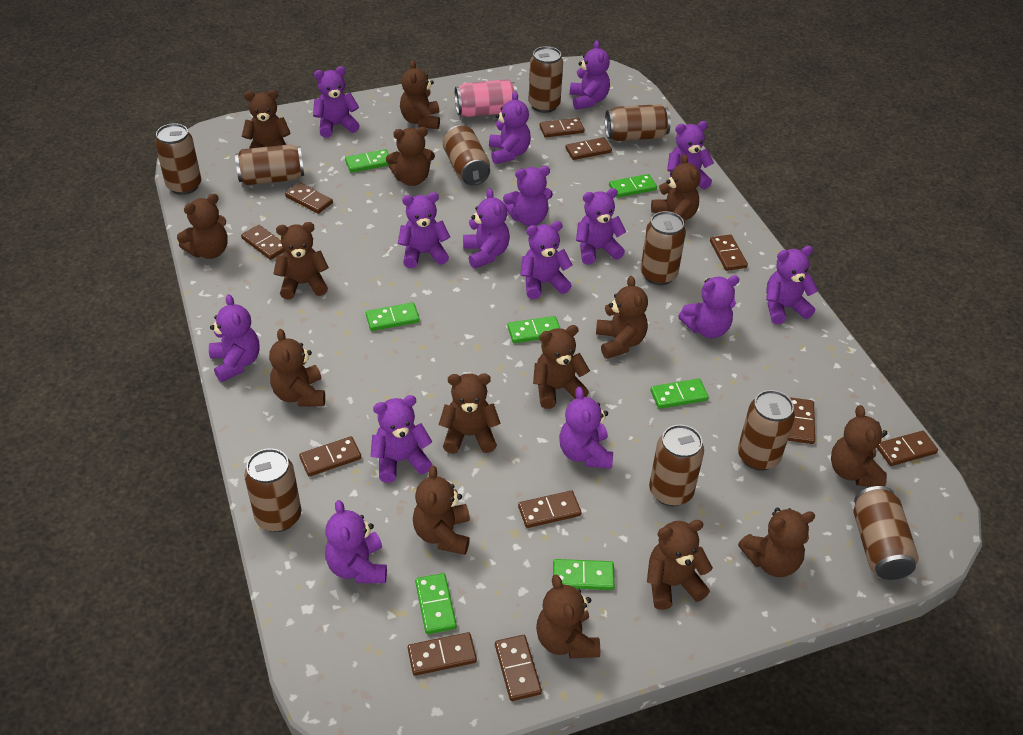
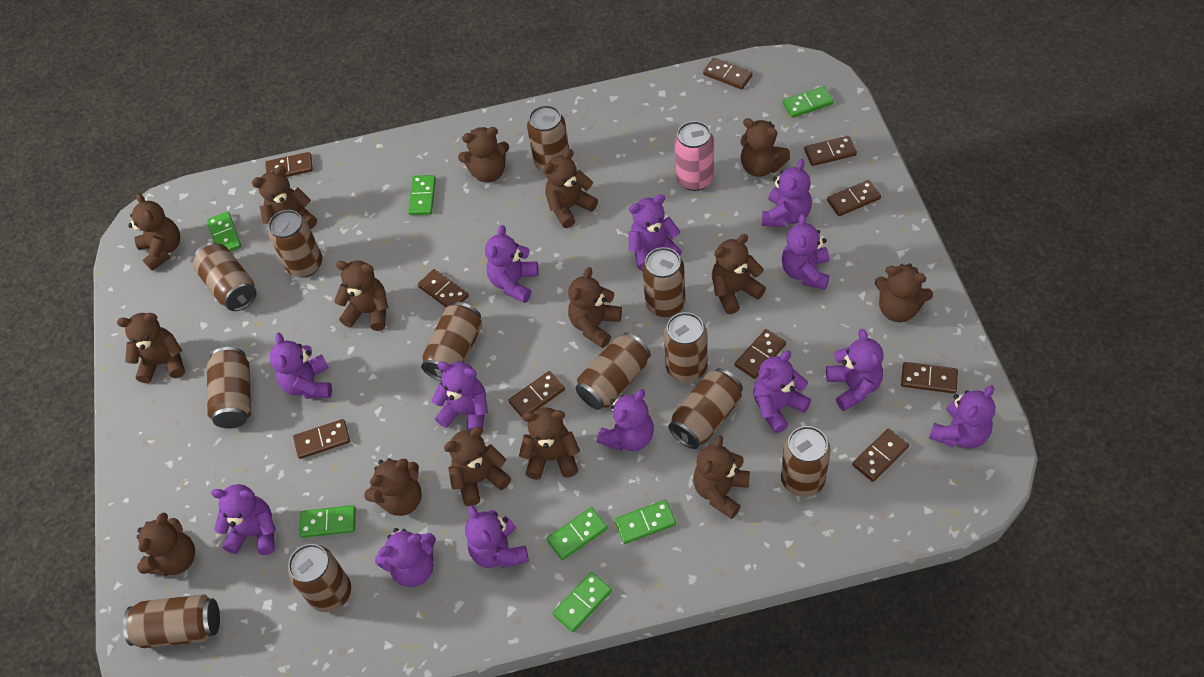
brown can: [155,123,201,195] [235,144,304,185] [244,448,301,532] [443,125,490,186] [528,46,563,113] [605,104,671,141] [641,211,686,285] [649,425,704,506] [738,390,795,471] [854,486,919,580] = 10 -> [123,594,220,648] [193,243,257,311] [207,347,251,428] [268,210,322,278] [288,544,351,612] [421,302,482,381] [527,105,569,172] [575,332,651,410] [642,247,685,317] [664,312,708,382] [668,368,743,449] [781,426,831,497] = 12
brown domino: [241,225,285,260] [285,183,333,214] [299,436,361,477] [408,632,477,676] [495,635,542,701] [518,490,581,528] [539,118,584,137] [565,137,612,160] [710,234,748,271] [788,397,815,444] [877,431,938,466] = 11 -> [265,152,313,177] [293,419,350,459] [418,269,469,307] [508,371,565,417] [703,58,753,89] [735,329,786,379] [804,136,857,166] [827,180,881,216] [852,428,909,482] [901,362,958,394] = 10
purple teddy bear: [209,294,260,382] [313,66,360,138] [325,500,387,583] [370,395,432,483] [398,192,450,268] [463,188,510,269] [489,92,531,164] [503,166,553,226] [520,221,573,299] [559,387,613,469] [570,41,610,110] [576,188,626,264] [667,121,714,189] [678,275,739,338] [766,246,818,324] = 15 -> [211,484,276,555] [269,333,332,399] [375,528,436,587] [432,362,488,430] [465,505,529,568] [485,225,539,303] [597,389,654,451] [628,194,682,271] [753,351,811,434] [762,159,812,227] [782,214,829,290] [826,329,883,411] [929,385,995,449] = 13

